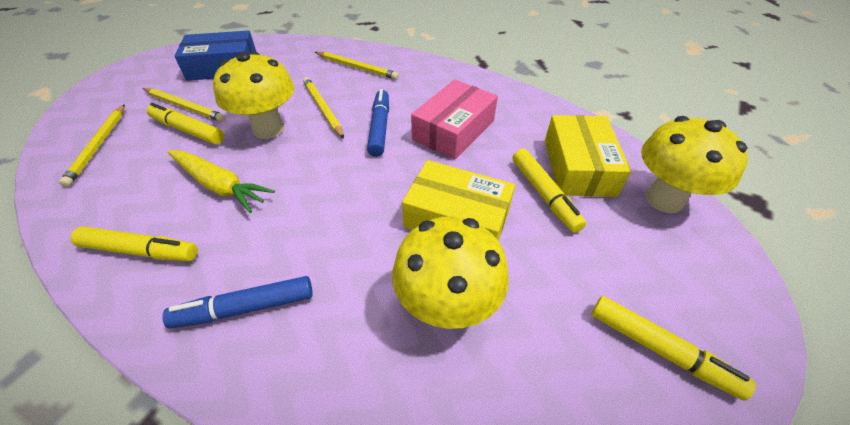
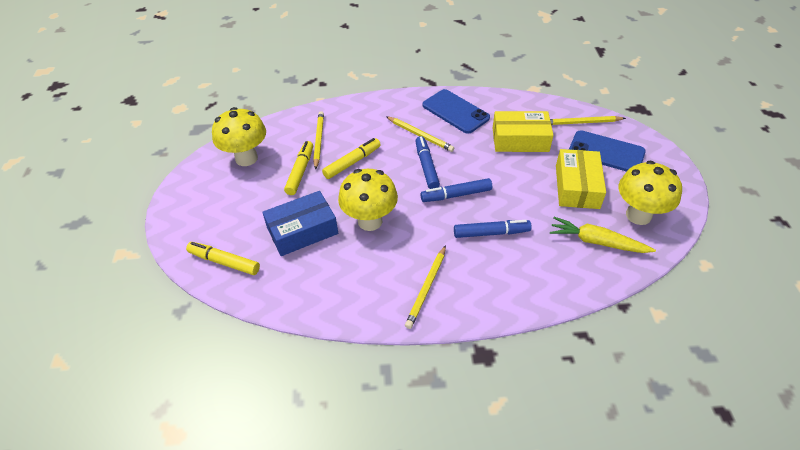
blue marker: [162,276,313,329] [367,89,389,157] = 2 -> [416,136,440,189] [420,178,492,202] [454,220,532,238] = 3
blue phone: none = 0 -> [423,89,490,134] [569,130,646,172] = 2
pink box: [411,80,498,159] = 1 -> none = 0
yellow marker: [71,226,198,261] [146,103,224,145] [513,149,586,233] [591,296,756,401] = 4 -> [186,242,260,275] [284,141,313,195] [322,138,381,179] = 3

